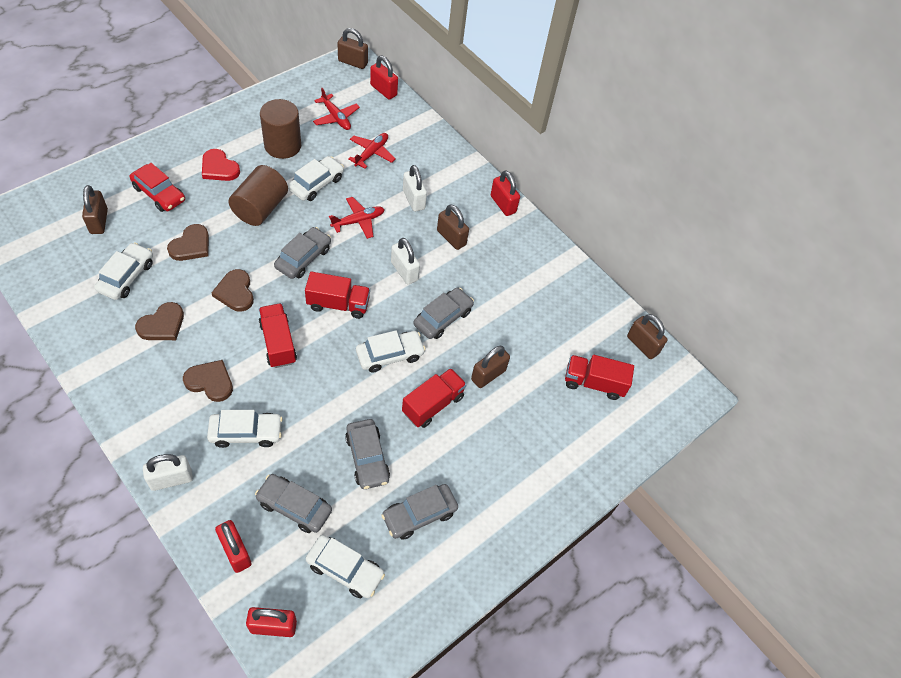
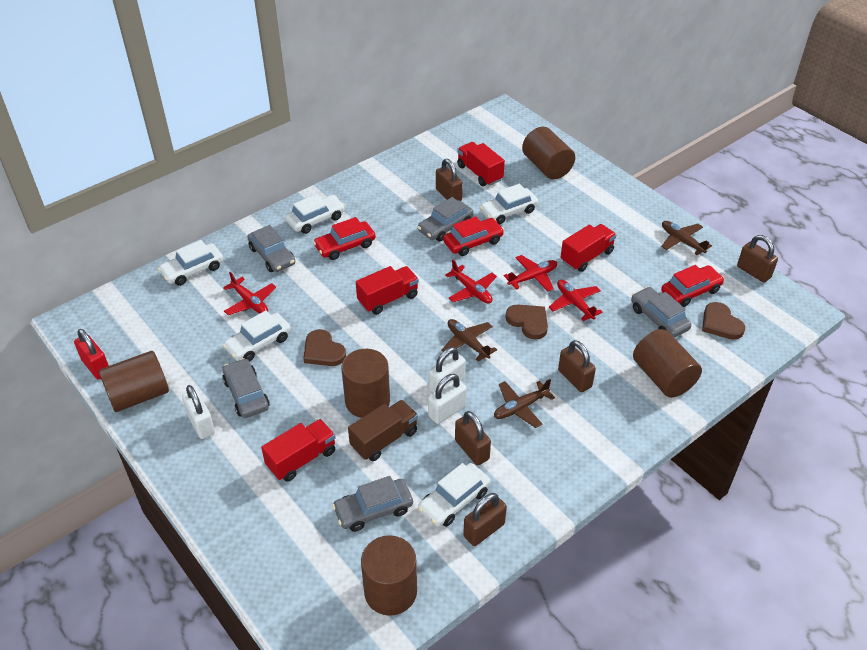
brown cylinder: [229,165,288,226] [260,99,301,159] = 2 -> [99,351,169,412] [341,349,390,418] [361,535,417,616] [522,127,575,180] [633,329,702,398] = 5
brown heart: [135,302,184,340] [167,224,209,261] [183,360,233,402] [212,269,254,312] = 4 -> [303,329,346,366] [505,304,548,339] [702,302,745,340] = 3
brown plane: none = 0 -> [441,319,497,362] [494,379,555,428] [661,221,712,255] = 3
brown truck: none = 0 -> [348,400,418,461] = 1
red car: [130,163,185,212] = 1 -> [313,217,376,260] [443,217,504,256] [661,265,724,307] = 3
red heart: [202,149,240,181] = 1 -> none = 0
red padlock: [215,520,252,573] [246,607,297,637] [370,56,398,100] [491,170,520,216] = 4 -> [74,329,109,380] = 1
red plane: [313,88,360,130] [329,197,385,239] [348,133,396,169] = 3 -> [223,272,276,315] [445,260,497,303] [504,255,557,291] [549,280,603,321] = 4

